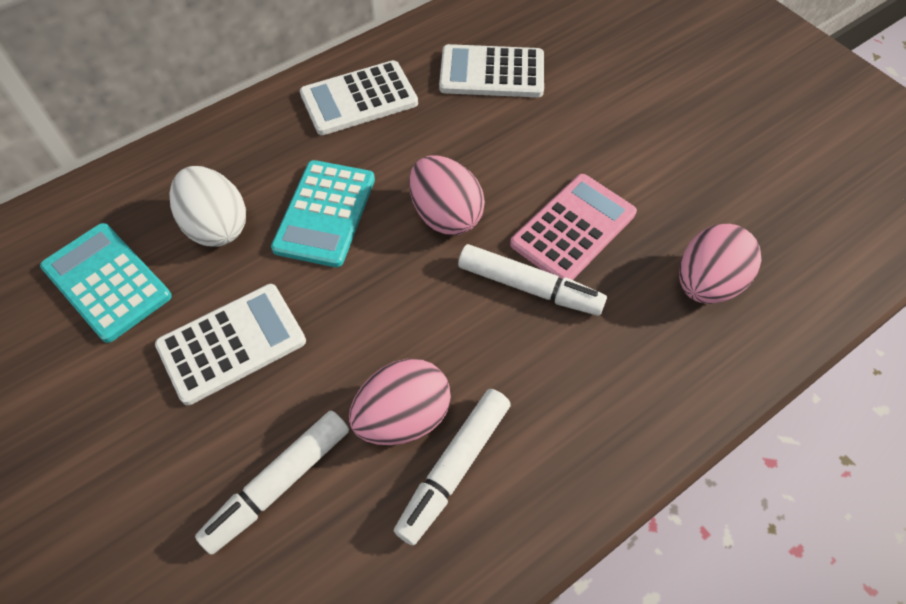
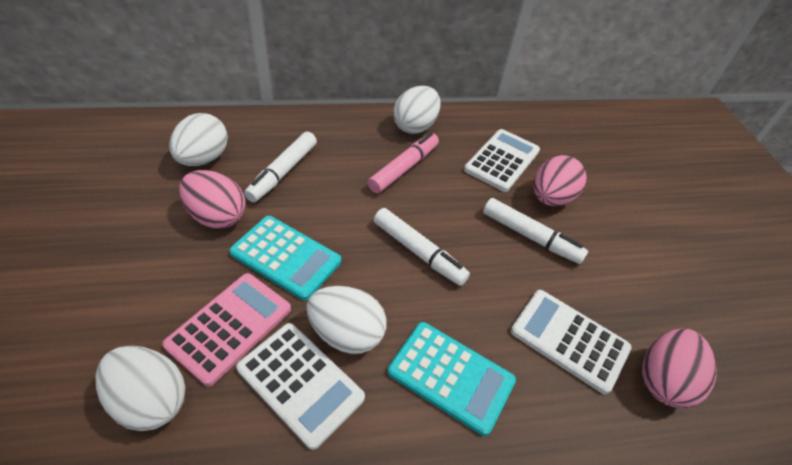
pink marker: none = 0 -> [368,133,439,193] = 1
white egg: [170,166,246,247] = 1 -> [95,346,186,431] [169,113,228,166] [306,286,387,354] [393,86,440,134] = 4

